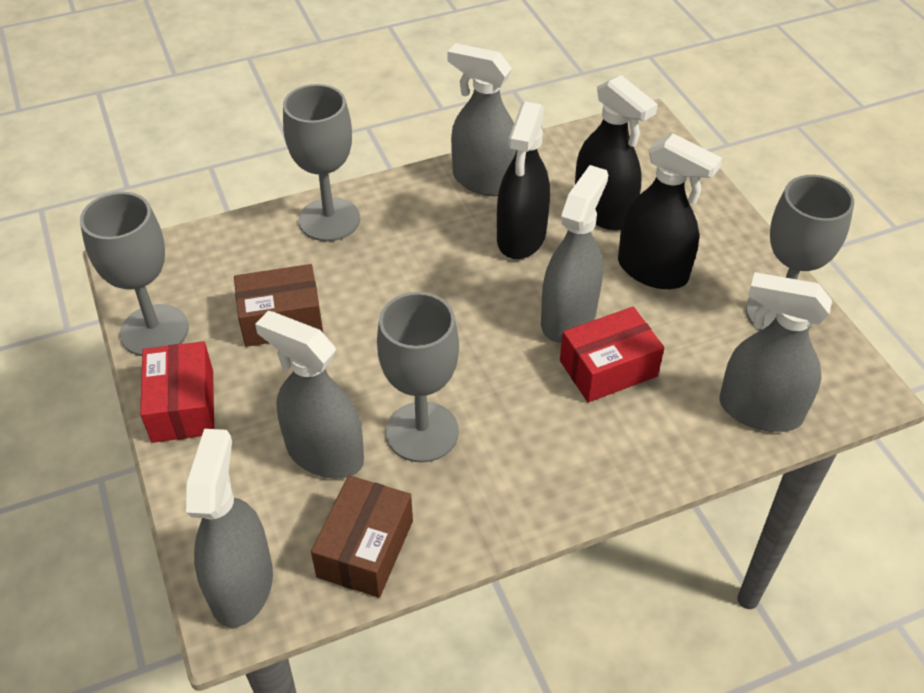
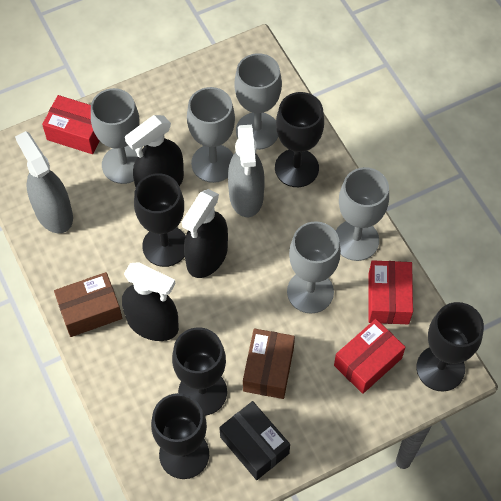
black box: none = 0 -> [219,401,290,480] = 1
black goblet: none = 0 -> [134,173,186,267] [151,393,209,479] [172,327,227,416] [275,92,324,187] [417,302,484,392] = 5
grey goblet: [80,192,189,356] [283,84,360,241] [377,292,459,463] [746,175,854,331] = 4 -> [91,88,139,184] [187,87,235,183] [234,53,282,150] [287,221,341,313] [336,167,389,261] = 5
grey spray bottle: [186,429,273,628] [255,311,364,479] [448,43,517,196] [541,165,608,343] [719,272,832,432] = 5 -> [15,131,73,233] [228,125,265,217] = 2
red box: [140,341,214,443] [560,307,664,402] = 2 -> [42,95,100,154] [334,319,406,394] [368,260,413,324] = 3

